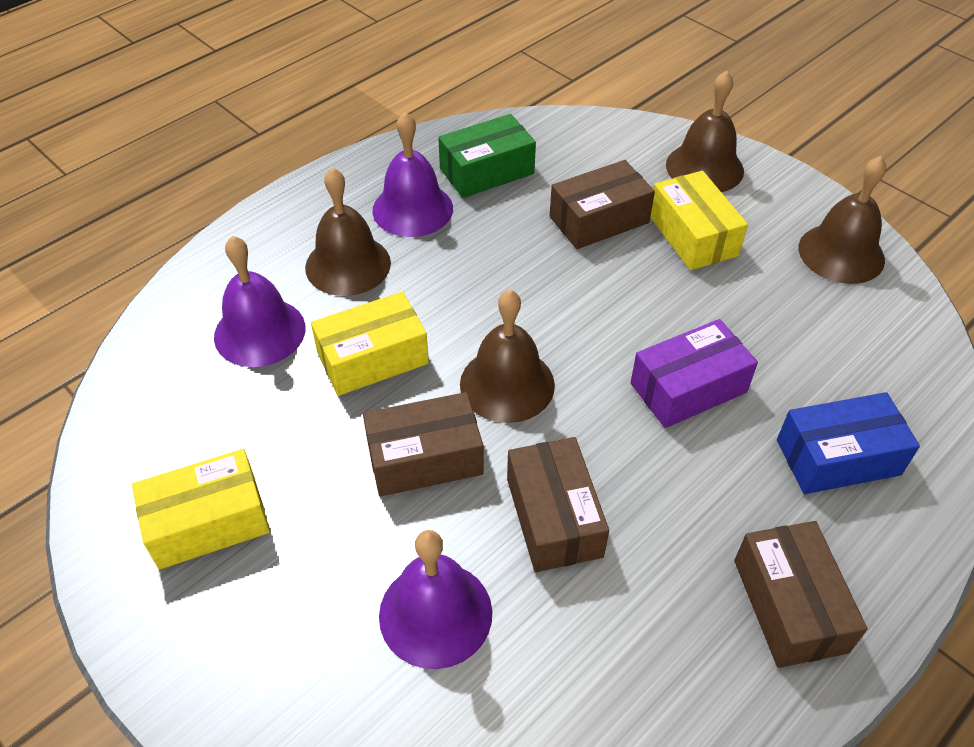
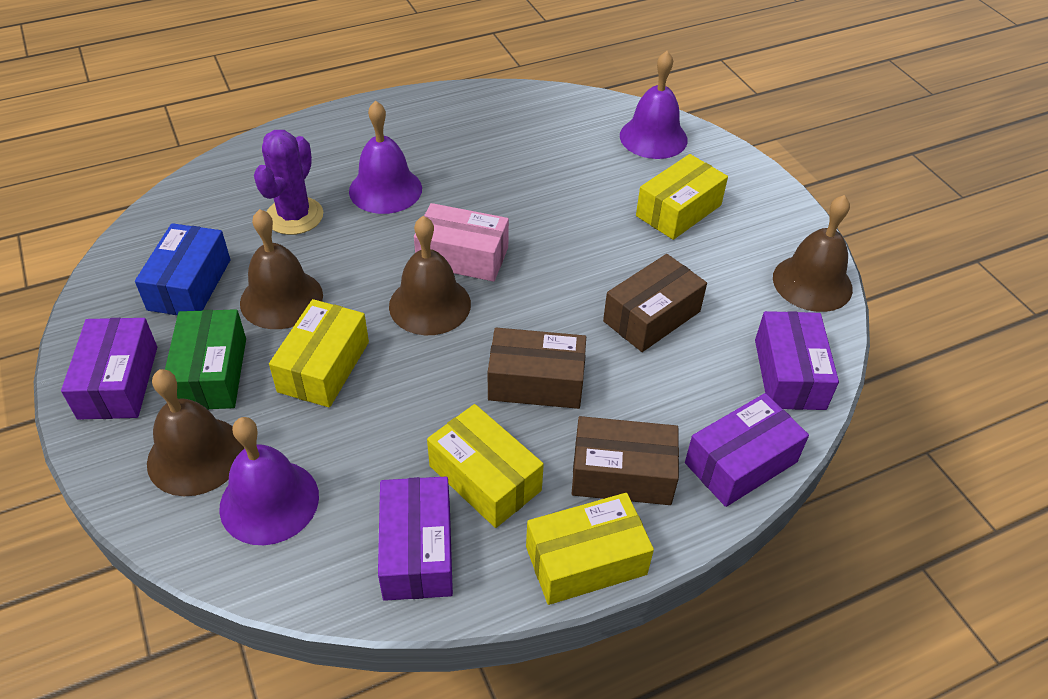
brown box: [363,392,484,497] [507,437,609,572] [550,160,655,249] [734,521,868,668] = 4 -> [488,328,586,409] [572,416,679,505] [603,254,707,352] = 3
pink box: none = 0 -> [414,203,509,282] = 1
purple box: [631,319,758,428] = 1 -> [61,318,157,420] [378,477,453,601] [685,393,809,507] [755,311,839,410] = 4
purple cactus: none = 0 -> [254,130,323,235] = 1
yellow box: [132,449,270,570] [311,292,429,396] [650,171,748,270] = 3 -> [269,299,369,407] [427,404,544,528] [526,493,654,605] [636,154,728,240] = 4

